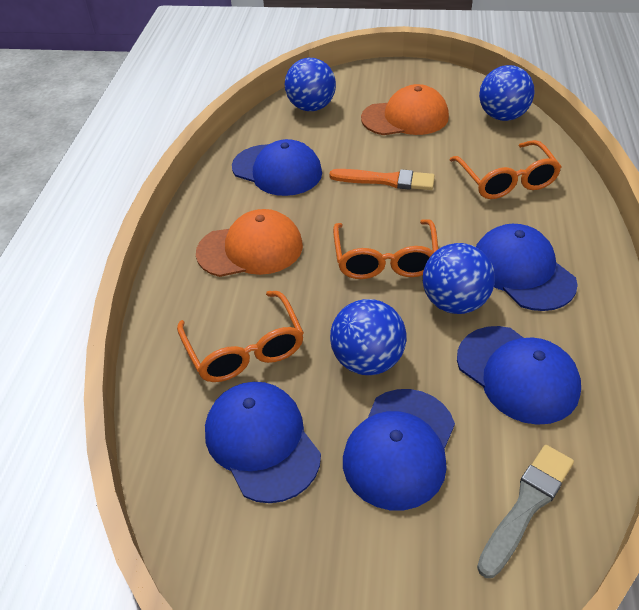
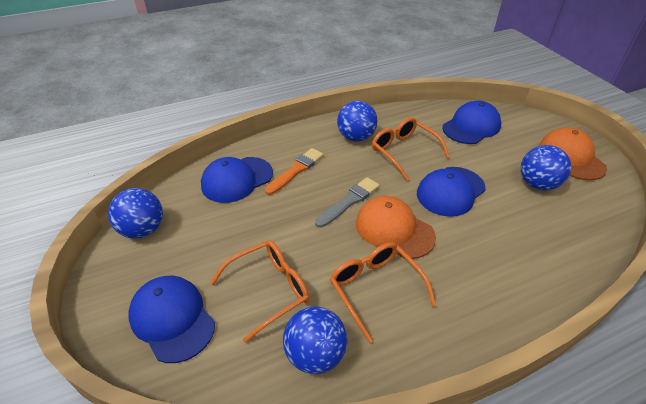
blue cap: [205,382,321,503] [232,139,322,196] [343,389,455,510] [457,326,581,425] [476,224,578,311] = 5 -> [128,276,215,363] [201,157,273,203] [417,167,486,217] [443,100,501,144] = 4

